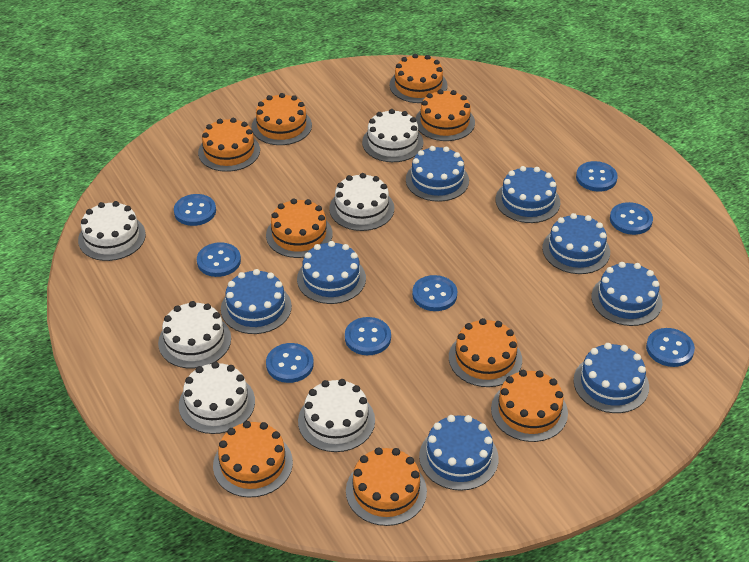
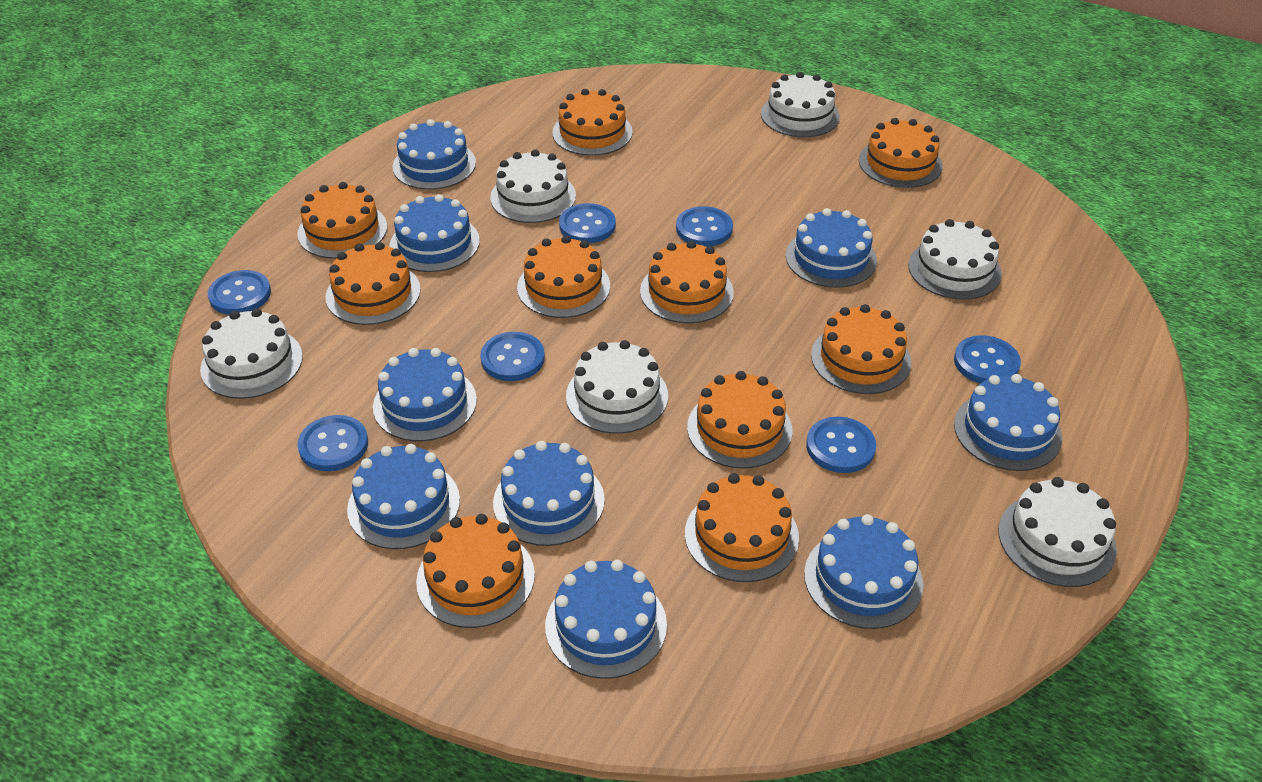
blue button: [174,194,216,226] [197,242,241,277] [266,343,314,383] [345,317,391,355] [412,275,457,311] [576,161,618,192] [610,202,653,235] [646,328,695,367] = 8 -> [208,270,271,315] [297,415,368,471] [480,332,545,381] [559,203,616,243] [676,206,733,247] [806,417,876,473] [954,335,1021,384] = 7
blue cake: [221,269,292,334] [297,241,366,304] [406,146,469,202] [419,415,499,491] [496,166,560,223] [542,213,610,274] [573,343,649,413] [591,262,662,326] = 8 -> [347,444,460,549] [373,348,477,441] [389,194,480,272] [393,119,476,190] [493,441,605,546] [545,560,667,679] [786,208,877,288] [804,514,923,629] [954,374,1062,471] = 9
orange cake: [198,118,260,172] [213,421,293,498] [252,93,312,145] [266,198,332,258] [346,447,427,526] [389,54,448,103] [416,89,475,141] [449,318,522,387] [491,370,568,442] = 9 -> [297,182,387,259] [325,242,421,325] [416,514,535,628] [517,236,610,318] [552,89,633,156] [640,241,734,324] [685,473,799,582] [687,371,793,469] [811,304,912,394] [859,118,943,188] = 10

